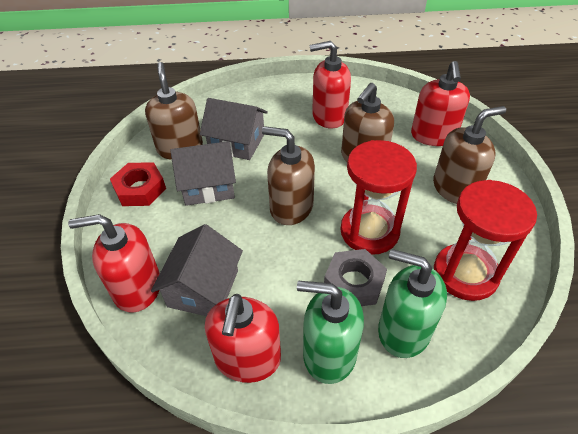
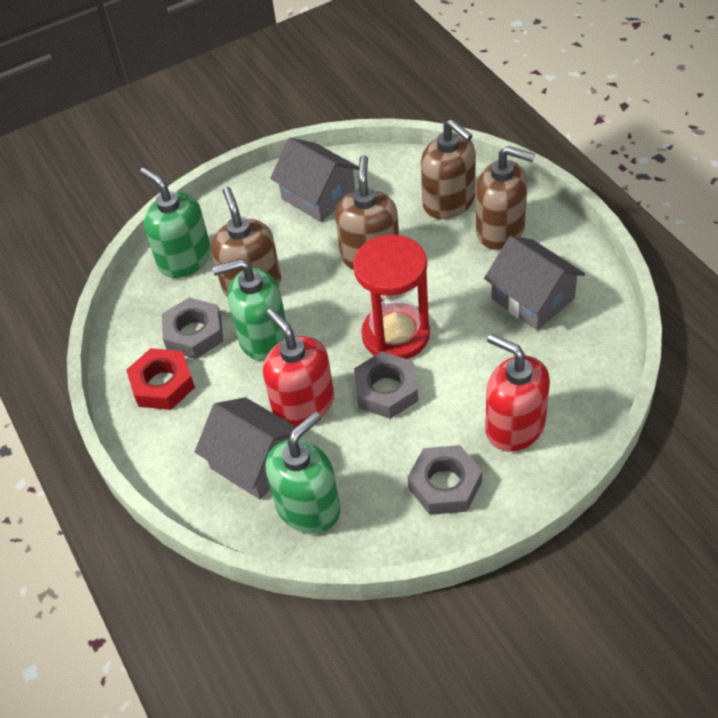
green soap dispenser: [297,281,364,384] [378,249,447,358] = 2 -> [140,168,211,278] [212,258,286,361] [265,412,340,534] = 3
grey nut: [324,249,387,306] = 1 -> [162,297,223,359] [354,351,418,419] [407,445,482,515] = 3
red hourglass: [340,140,417,255] [434,180,537,301] = 2 -> [353,235,430,359] = 1
red soap dispenser: [68,214,160,313] [205,294,281,383] [310,41,351,129] [411,61,470,146] = 4 -> [263,308,334,427] [485,333,550,452] = 2

